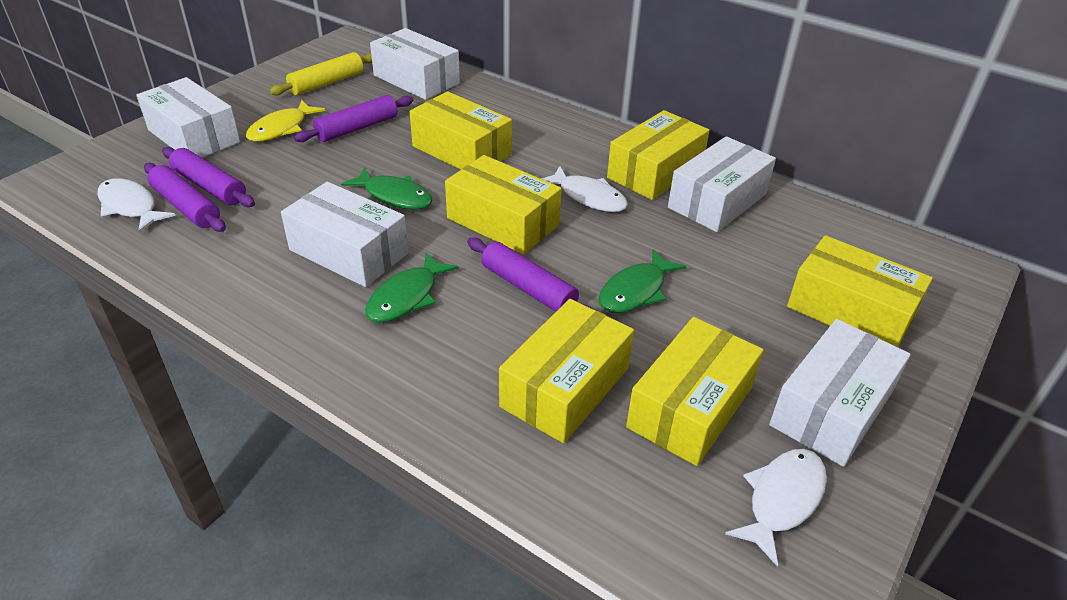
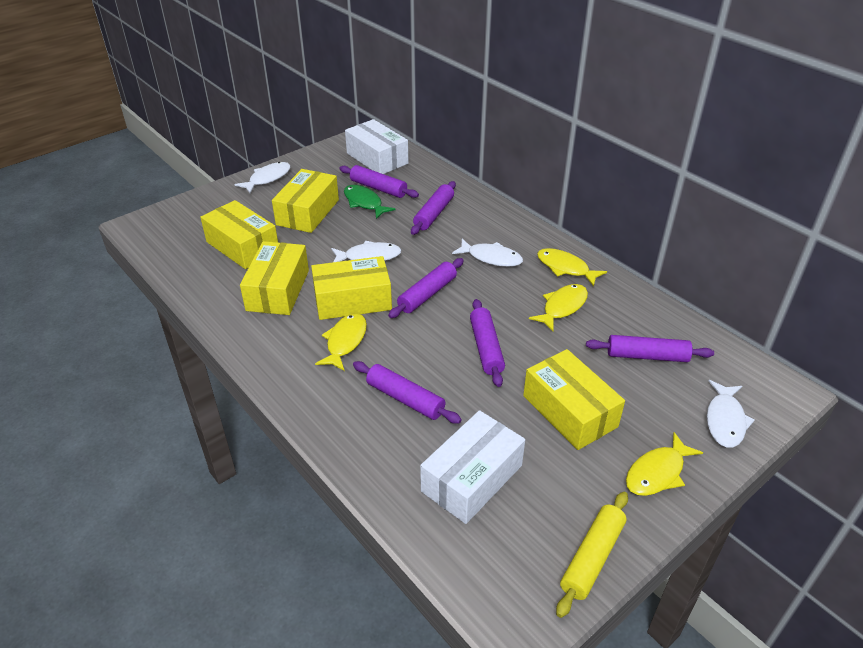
green fish: [341,167,433,209] [365,252,459,323] [599,249,686,313] = 3 -> [344,185,396,219] = 1
purple rolling pin: [144,163,226,232] [162,147,255,207] [294,95,413,142] [467,238,594,312] = 4 -> [339,165,419,198] [353,361,462,424] [388,258,464,318] [411,181,456,235] [470,299,505,387] [586,335,714,362] = 6
white box: [136,77,240,158] [281,182,408,287] [370,28,460,100] [668,136,776,232] [769,319,911,467] = 5 -> [345,119,409,174] [420,410,525,524] = 2
white fish: [97,178,176,233] [541,166,628,212] [725,449,827,567] = 3 -> [234,162,291,193] [331,241,401,262] [452,239,523,267] [707,380,755,448] = 4
yellow box: [410,91,512,170] [445,155,562,254] [499,299,634,443] [607,110,710,200] [626,317,764,466] [787,235,933,347] = 6 -> [200,200,278,269] [240,241,309,315] [272,169,339,233] [311,256,392,320] [523,349,625,450] = 5
yellow fish: [246,100,325,142] = 1 -> [315,313,367,371] [529,284,588,331] [537,248,607,286] [626,432,703,496] = 4

